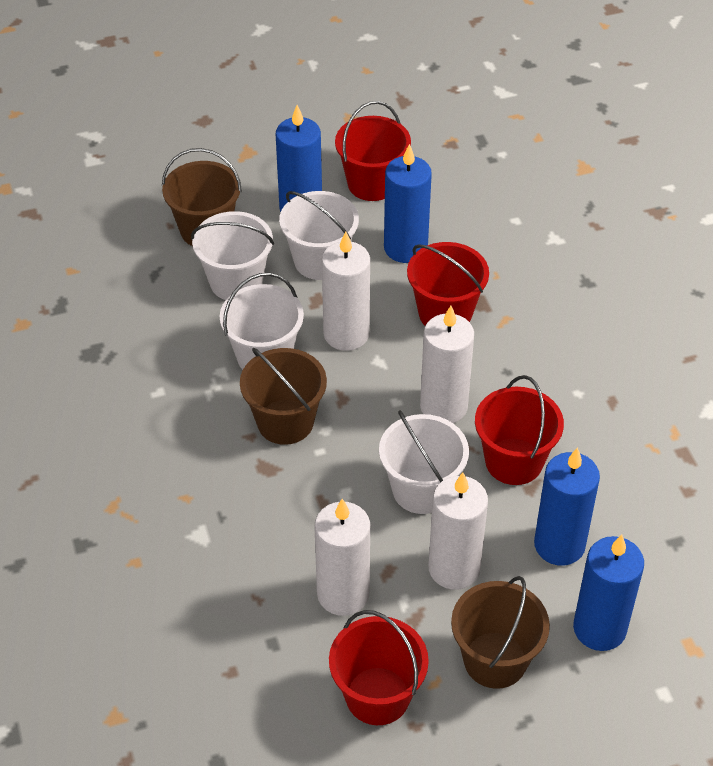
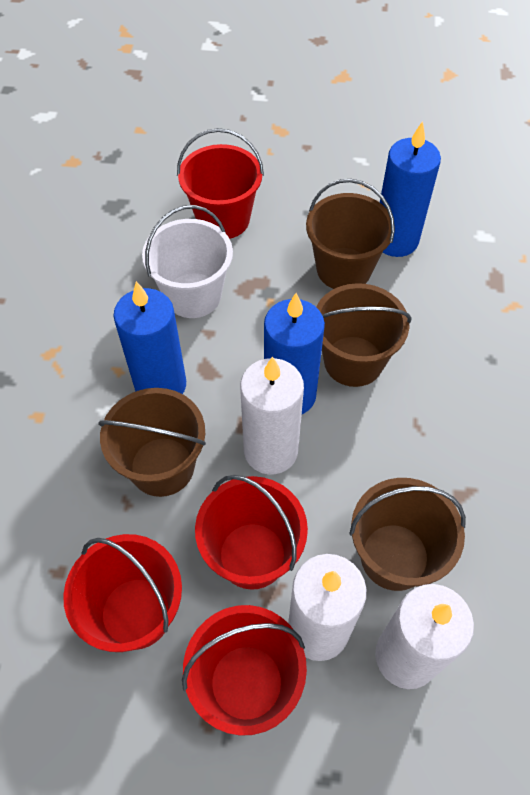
blue candle: [276,105,322,212] [384,144,432,263] [534,447,600,566] [573,535,644,651] = 4 -> [114,281,186,394] [264,293,325,414] [380,121,441,257] = 3
brown bucket: [162,148,242,246] [240,348,327,445] [451,576,550,689] = 3 -> [98,388,206,497] [306,179,395,289] [316,283,412,387] [349,478,466,591] = 4
white bucket: [191,211,274,300] [219,273,304,370] [279,191,359,280] [379,410,469,514] = 4 -> [142,205,233,318] = 1
white candle: [314,499,370,616] [322,231,370,351] [420,306,474,423] [428,472,488,590] = 4 -> [240,356,304,475] [288,554,366,661] [375,584,474,689] = 3

